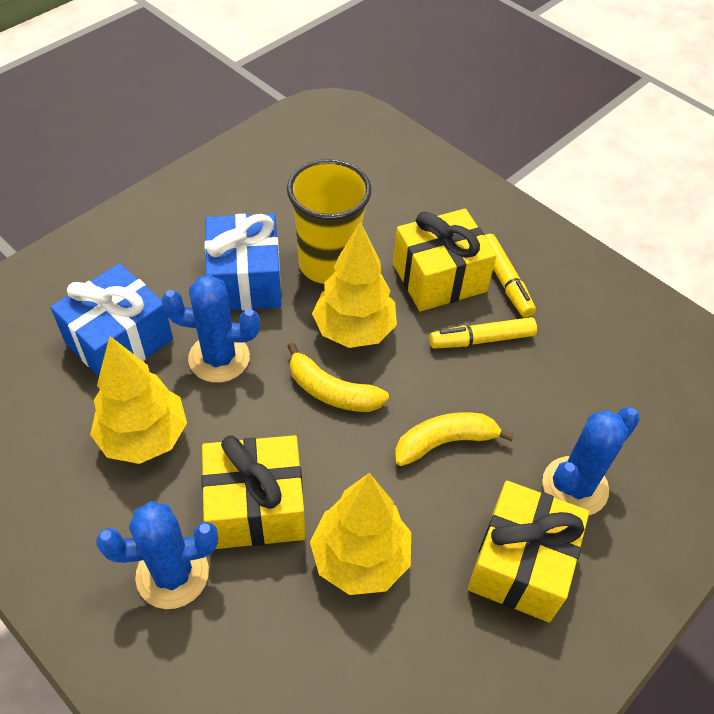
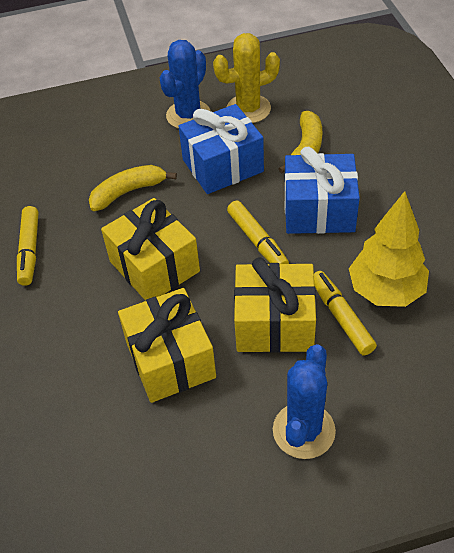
blue cactus: [96,501,218,609] [162,275,260,383] [542,407,640,515] = 3 -> [160,40,210,129] [273,344,336,459] = 2
yellow cactus: none = 0 -> [213,33,280,123] = 1
yellow cup: [287,159,372,284] = 1 -> none = 0
yellow marker: [429,317,537,349] [484,234,536,317] = 2 -> [17,206,39,286] [227,201,289,264] [314,271,377,355] = 3
yellow tree: [90,336,187,464] [310,473,411,595] [312,222,397,348] = 3 -> [349,191,429,307] = 1

